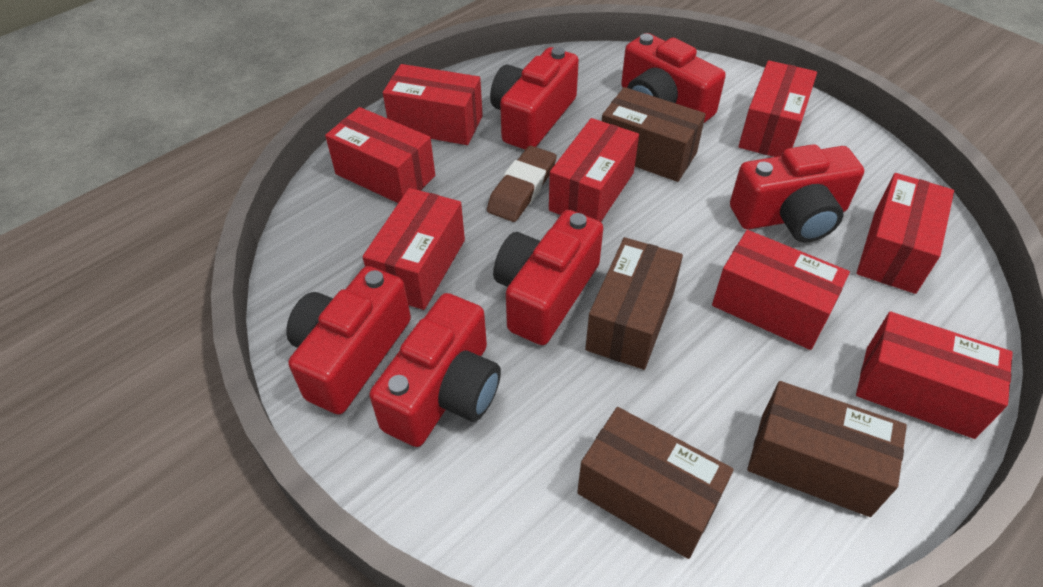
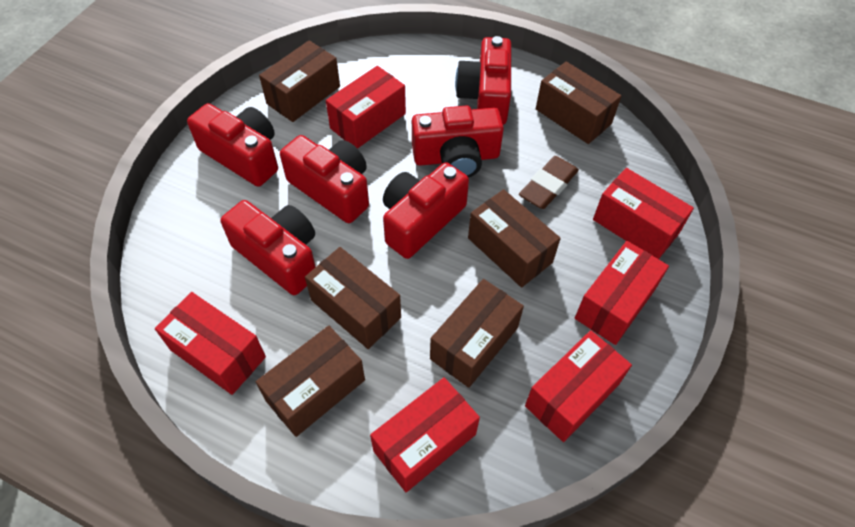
brown box: [577,407,734,559] [585,237,683,370] [602,87,706,182] [747,381,907,517] = 4 -> [256,326,365,437] [259,40,340,122] [305,247,401,349] [430,279,524,388] [468,189,561,287] [536,61,621,144] = 6
red box: [325,107,435,203] [362,188,465,310] [383,64,483,145] [549,118,639,222] [712,230,850,350] [738,60,817,157] [856,311,1013,439] [857,173,954,294] = 8 -> [155,292,266,395] [326,66,406,149] [370,377,480,492] [525,330,632,442] [575,241,669,345] [593,168,694,259] = 6

